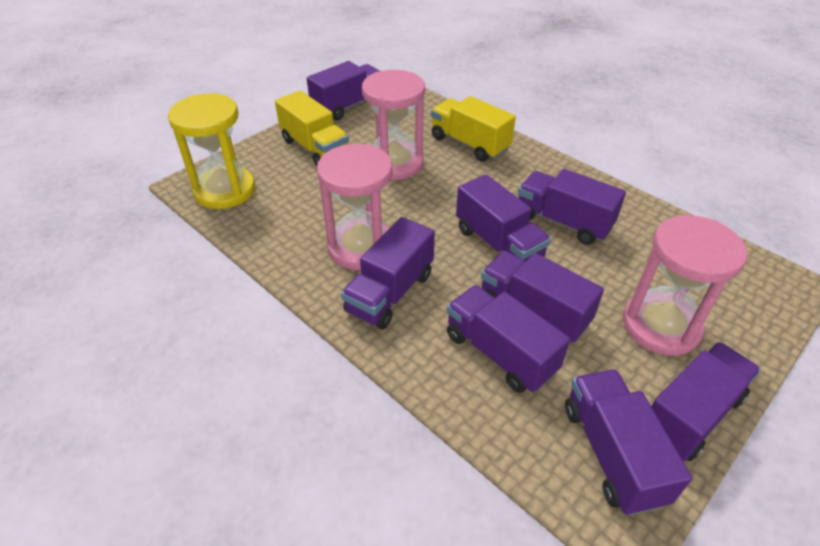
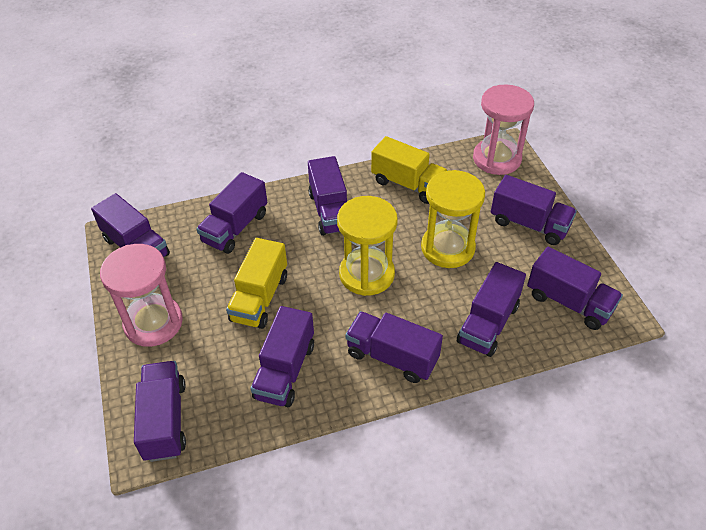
pink hourglass: [317,144,393,270] [362,70,425,180] [623,215,747,356] = 3 -> [100,244,183,347] [473,84,534,175] = 2
purple truck: [307,61,380,121] [341,217,435,329] [447,285,570,393] [456,174,551,261] [481,251,604,343] [518,169,626,245] [565,369,692,516] [651,342,761,461] = 8 -> [91,193,170,257] [134,361,186,462] [196,172,267,254] [250,306,314,407] [308,156,347,236] [345,311,443,383] [457,262,526,357] [491,175,577,245] [527,247,623,330] = 9
yellow hourglass: [168,93,255,209] = 1 -> [337,196,398,296] [421,170,485,268] = 2

